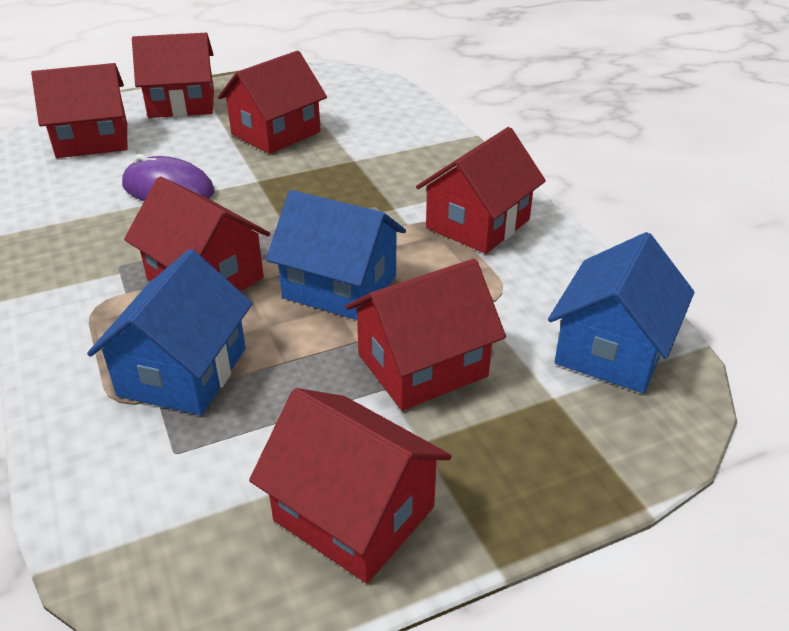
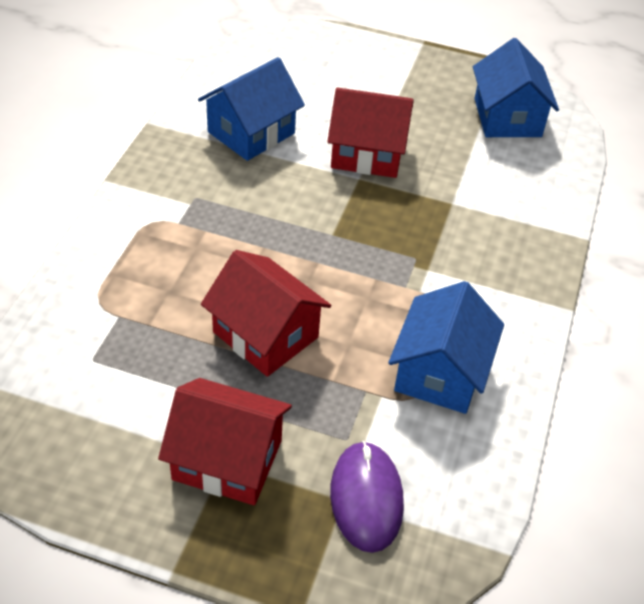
red house: [31,63,127,158] [124,177,270,292] [132,33,214,118] [218,51,327,154] [249,388,452,583] [346,259,506,410] [416,127,546,254] = 7 -> [158,378,292,505] [201,250,331,377] [327,87,414,178] = 3

